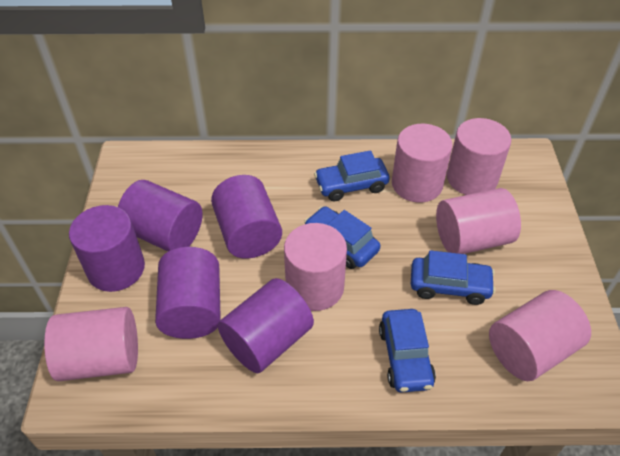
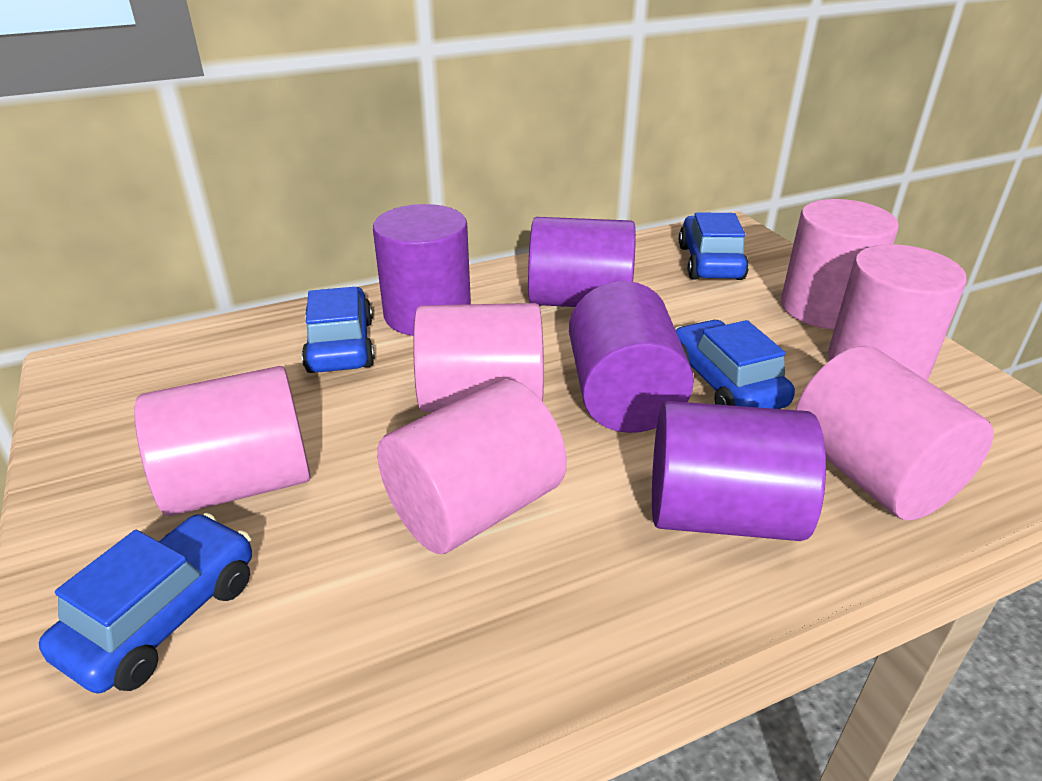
purple cylinder: [69,205,145,292] [118,180,202,251] [155,247,221,339] [211,175,282,258] [218,278,314,373] = 5 -> [373,204,471,336] [528,217,636,307] [569,281,694,433] [652,401,826,541] = 4

